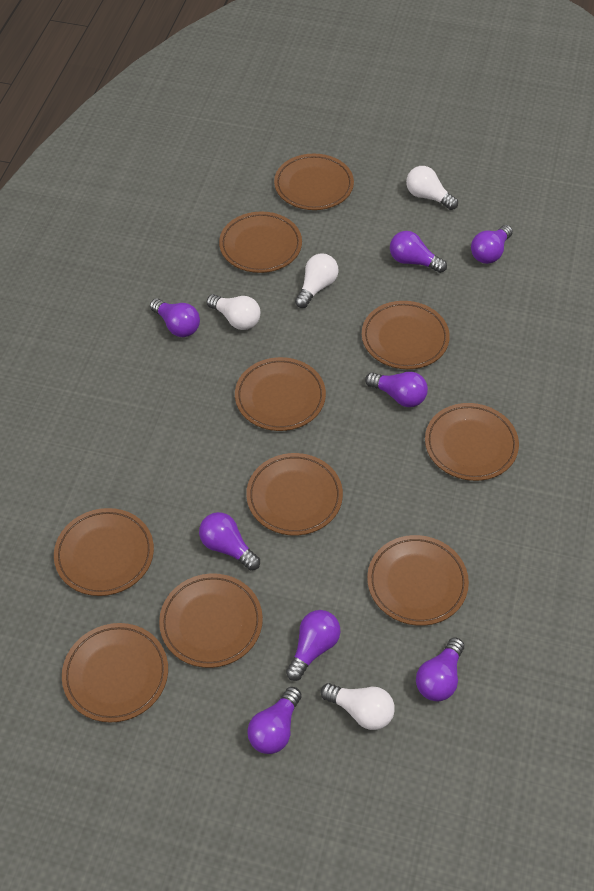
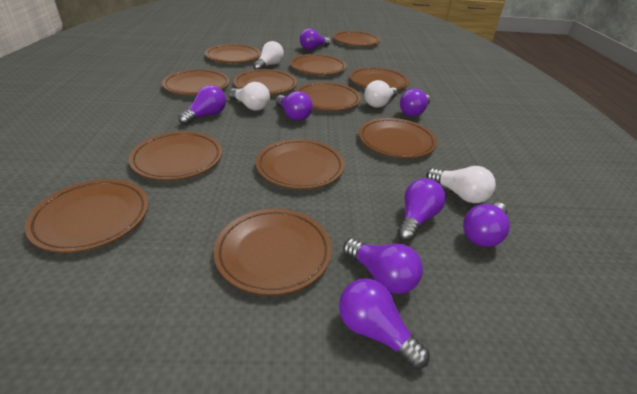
brown plate: [54,508,154,596] [62,623,168,723] [159,573,263,668] [219,211,302,273] [235,357,326,431] [246,453,343,535] [274,154,354,210] [362,301,450,369] [367,535,469,626] [425,403,519,481] = 10 -> [25,179,149,253] [129,131,222,180] [162,69,230,95] [205,44,261,63] [214,209,332,295] [233,69,297,95] [256,139,345,189] [290,54,346,75] [296,82,361,111] [333,31,380,46] [350,67,409,90] [359,118,437,158] = 12

